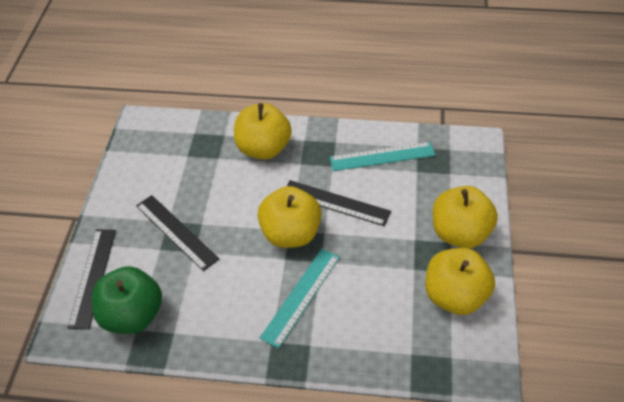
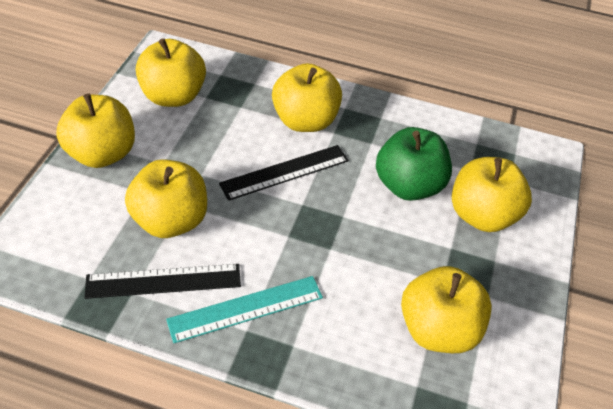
black ruler: [67,229,116,329] [136,195,219,271] [287,180,391,226] = 3 -> [84,264,241,299] [219,145,349,201] = 2
turquoise ruler: [260,249,340,349] [330,142,435,171] = 2 -> [166,276,323,343] = 1
yellow apple: [234,103,292,160] [257,186,322,248] [425,248,495,315] [433,186,498,248] = 4 -> [56,94,135,168] [125,159,207,238] [136,38,206,107] [272,63,342,132] [401,266,492,353] [452,157,532,232] = 6

